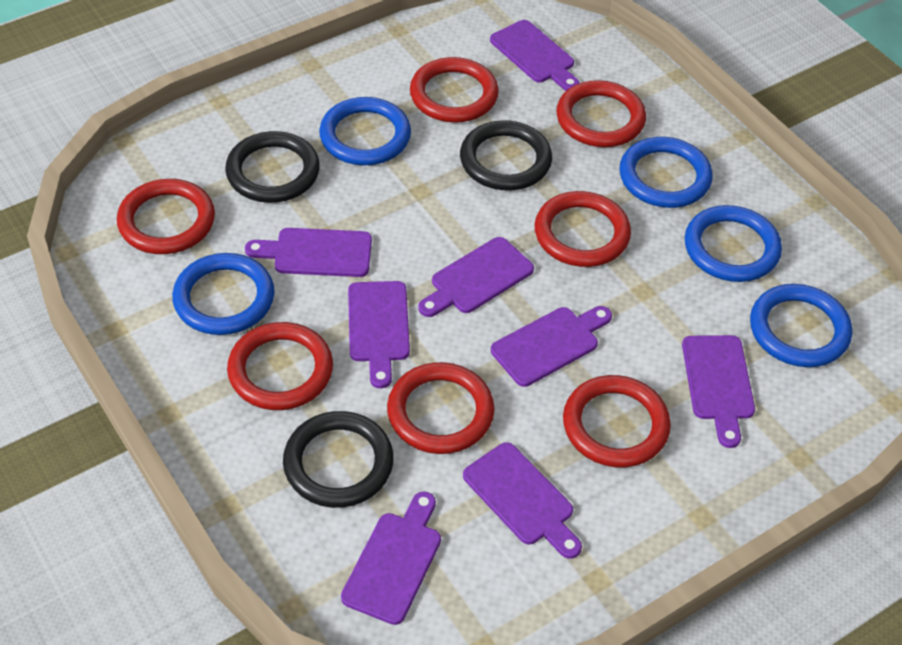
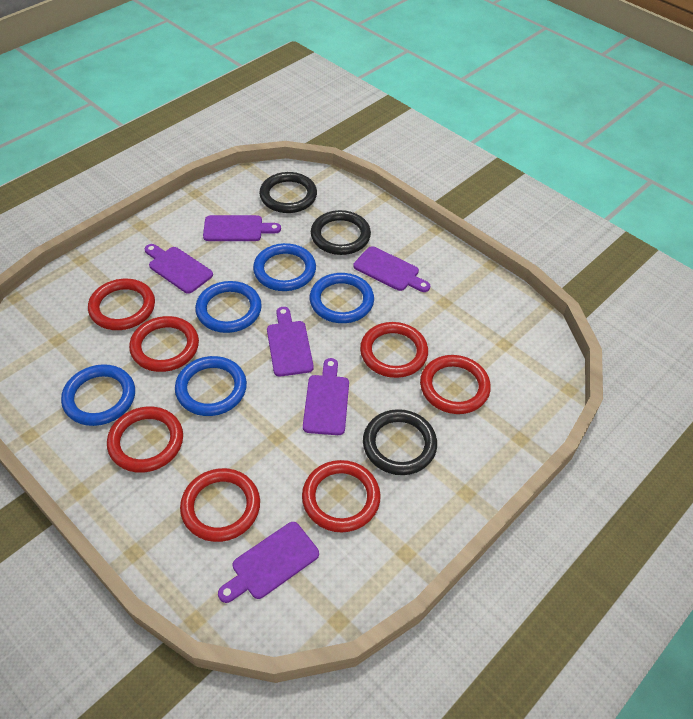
purple cutting board: [245,228,372,277] [341,491,441,625] [348,281,410,388] [418,237,534,317] [463,442,582,559] [490,20,580,91] [491,306,612,387] [682,335,755,448] = 8 -> [144,244,213,294] [203,215,281,241] [218,522,319,603] [267,307,314,377] [303,358,349,435] [353,246,430,292] = 6

